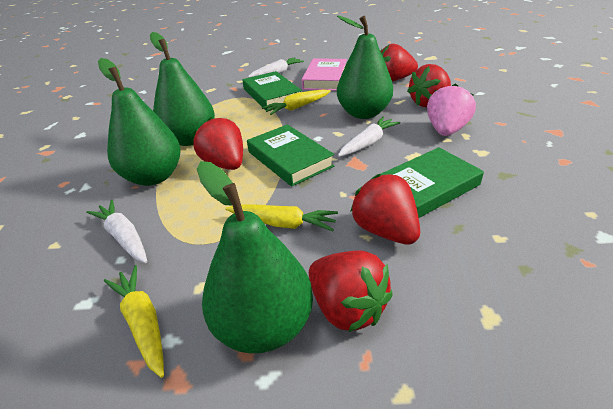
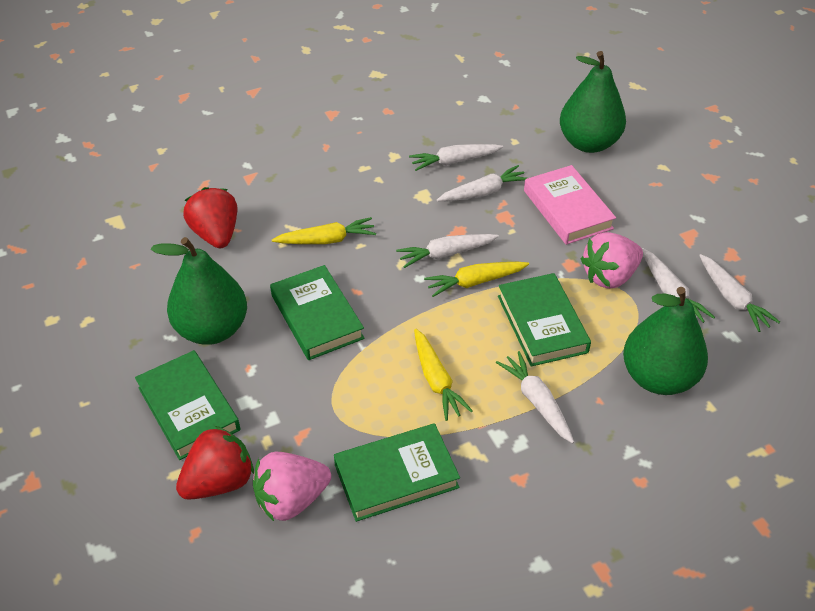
green book: [242,71,302,110] [247,124,334,186] [381,147,484,218] = 3 -> [135,350,240,460] [270,265,364,360] [334,423,460,522] [498,273,591,367] = 4
green pear: [98,58,181,186] [150,32,215,146] [197,161,313,353] [337,16,393,119] = 4 -> [151,237,247,345] [560,51,626,153] [623,287,708,395] = 3
pink strawberry: [427,83,476,136] = 1 -> [253,452,331,521] [581,232,643,289] = 2
red strawberry: [193,117,243,170] [309,250,393,332] [350,174,420,245] [380,44,418,82] [407,64,451,107] = 5 -> [176,426,254,500] [183,187,238,248] = 2
white carrot: [86,200,147,263] [248,58,304,78] [338,117,401,157] = 3 -> [396,234,499,268] [409,144,503,171] [437,165,527,201] [496,351,574,444] [642,248,715,323] [699,254,780,332] = 6

